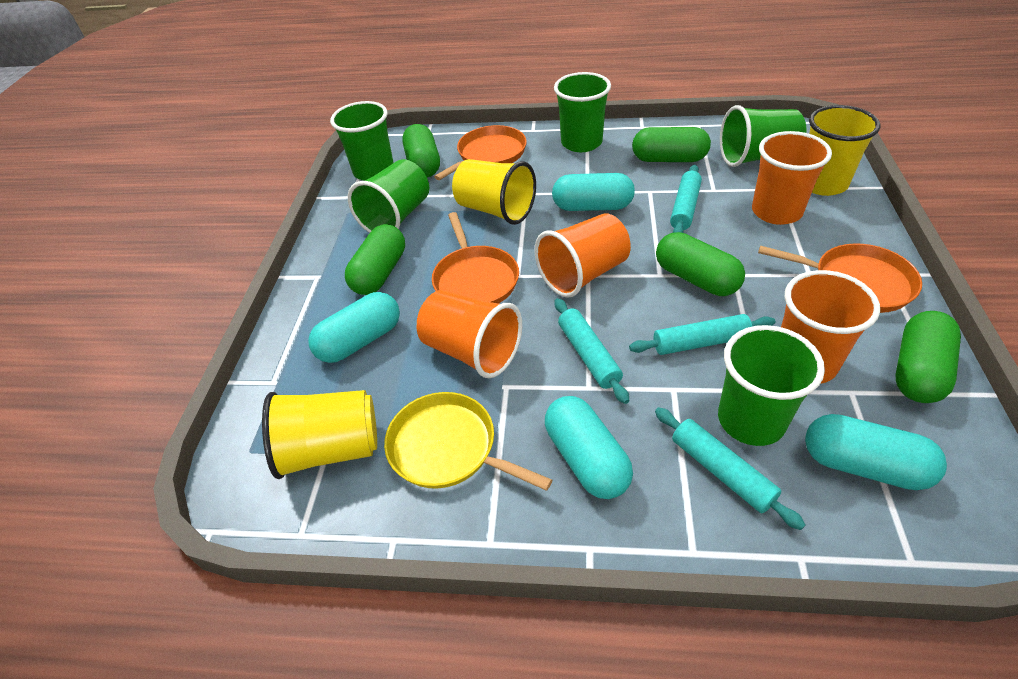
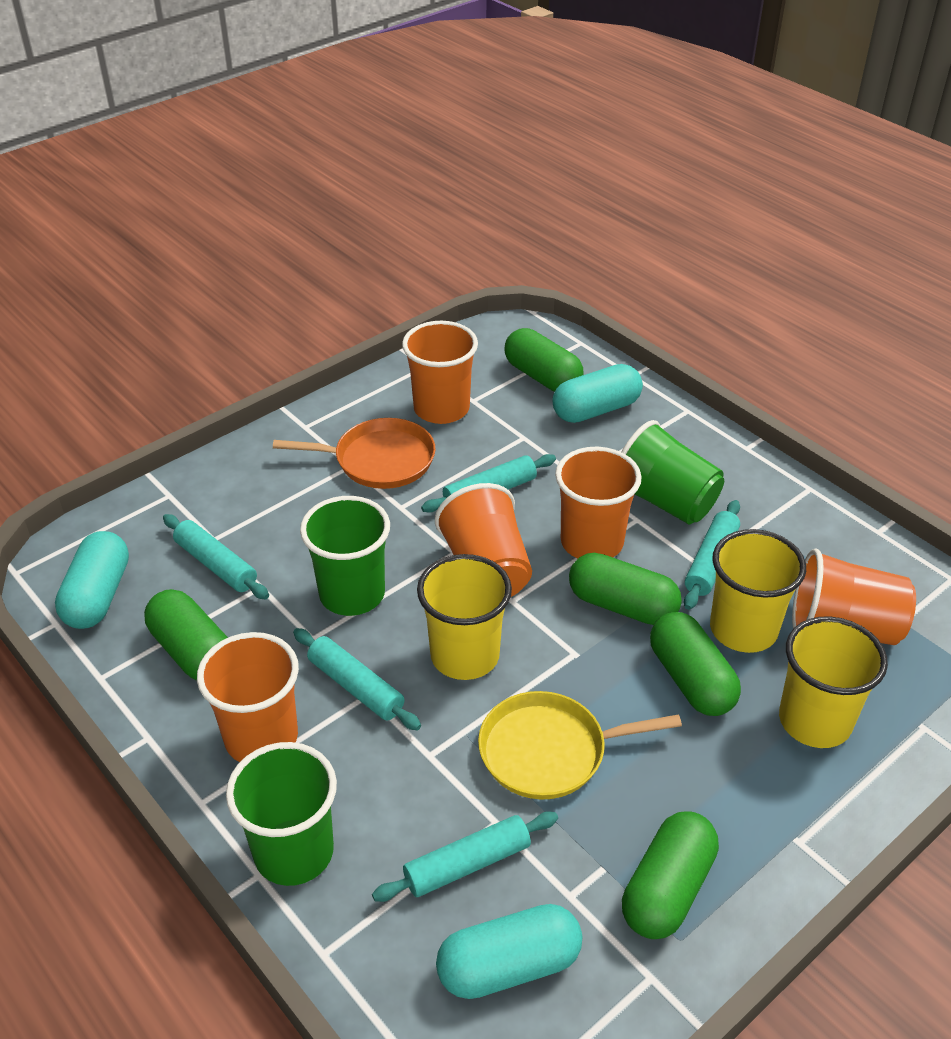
green cup: [330,101,394,181] [348,159,429,233] [554,72,611,152] [718,325,825,446] [720,105,806,167] = 5 -> [226,742,337,886] [300,496,390,616] [621,420,724,524] = 3
orange cup: [417,290,522,378] [534,213,631,298] [752,131,832,225] [781,270,880,384] = 4 -> [197,632,299,762] [402,321,478,424] [435,483,532,597] [555,447,642,559] [792,549,916,645] = 5
orange pan: [432,212,519,304] [434,125,527,180] [758,243,922,313] = 3 -> [273,418,436,489] = 1
turquoise capsule: [308,292,400,363] [545,396,633,499] [552,173,635,211] [805,414,947,490] = 4 -> [55,531,129,629] [436,904,582,999] [552,364,643,423] = 3
turquoise rolling pin: [555,298,629,404] [629,314,775,355] [655,407,805,530] [670,165,702,233] = 4 -> [163,514,269,599] [293,628,421,730] [372,812,558,902] [421,454,556,513] [684,500,740,610] = 5

